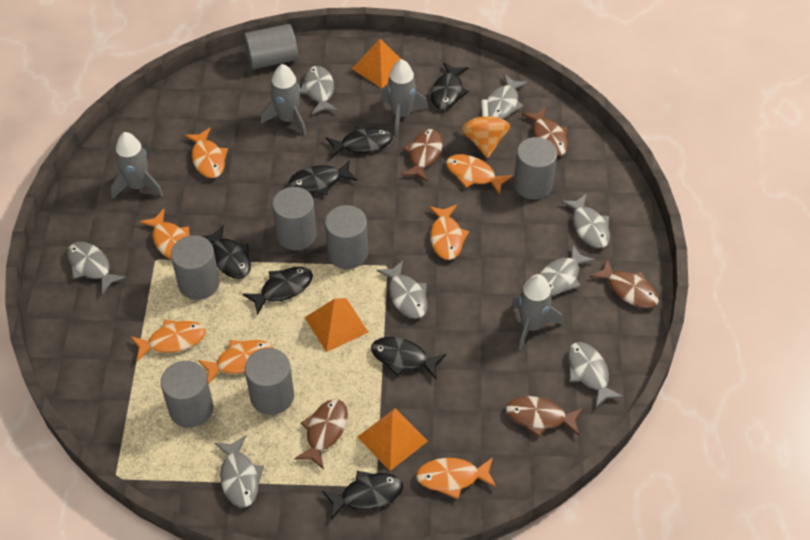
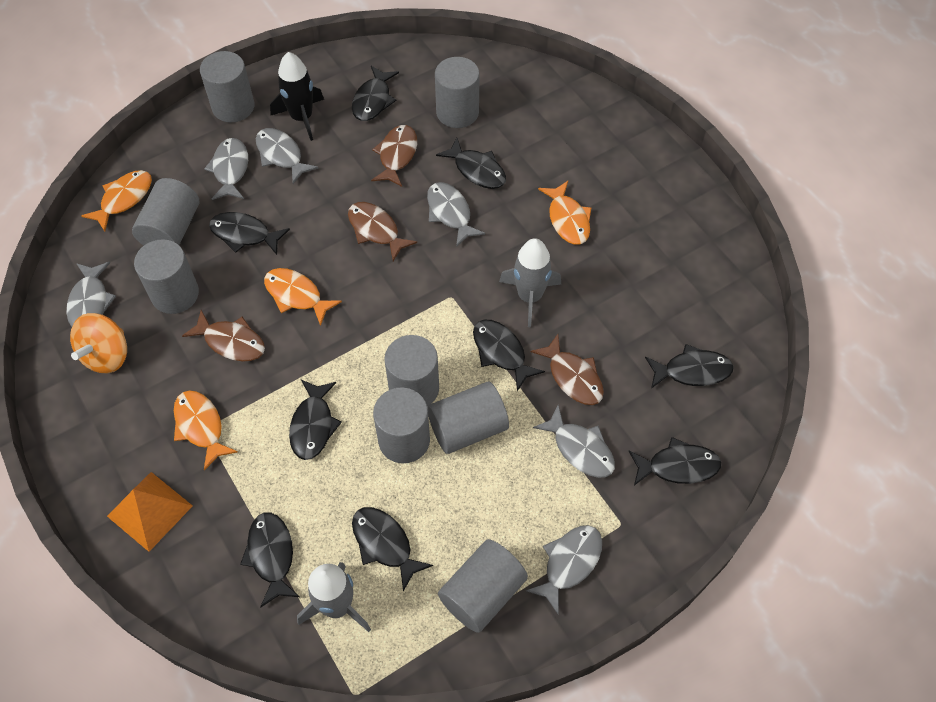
black fish: [202,225,251,279] [243,267,313,315] [289,160,357,195] [322,471,403,520] [326,126,393,158] [371,337,446,379] [431,62,469,109] = 7 -> [209,212,290,255] [240,513,300,607] [289,380,342,460] [352,66,399,121] [352,507,433,591] [436,138,506,189] [473,320,545,391] [629,437,721,486] [645,344,733,389] = 9
black rocket: none = 0 -> [270,52,324,141] = 1
brown fish: [294,399,348,469] [401,129,443,182] [506,396,583,437] [522,107,568,156] [590,259,659,308] = 5 -> [182,310,265,362] [348,202,417,261] [371,125,417,187] [531,334,604,405] = 4
grey cylinder: [161,361,213,428] [171,235,220,300] [244,24,298,69] [245,348,294,415] [272,187,317,250] [325,205,368,269] [514,137,557,200] = 7 -> [132,178,199,246] [134,239,199,314] [200,51,254,122] [373,387,430,463] [384,335,439,406] [427,381,509,454] [435,57,480,128] [438,539,528,633] = 8
grey fish: [67,242,126,295] [214,435,264,507] [300,66,338,115] [377,260,428,319] [487,74,528,119] [540,244,595,296] [561,193,610,248] [568,342,624,408] = 8 -> [66,262,116,327] [204,138,248,200] [256,128,318,184] [427,182,485,247] [526,525,602,615] [533,405,615,478] = 6
grey rocket: [111,132,163,199] [260,64,306,135] [381,59,428,135] [512,274,563,350] = 4 -> [297,562,371,632] [499,238,561,327] = 2
orange fish: [131,319,206,361] [139,209,189,260] [184,128,228,178] [198,340,273,384] [416,457,496,499] [429,205,469,260] [446,154,513,195] = 7 -> [81,170,152,231] [174,390,238,470] [264,268,342,326] [538,181,592,245] = 4
orange pyramid: [305,298,369,352] [352,39,401,88] [358,408,428,471] = 3 -> [107,472,193,552] = 1

